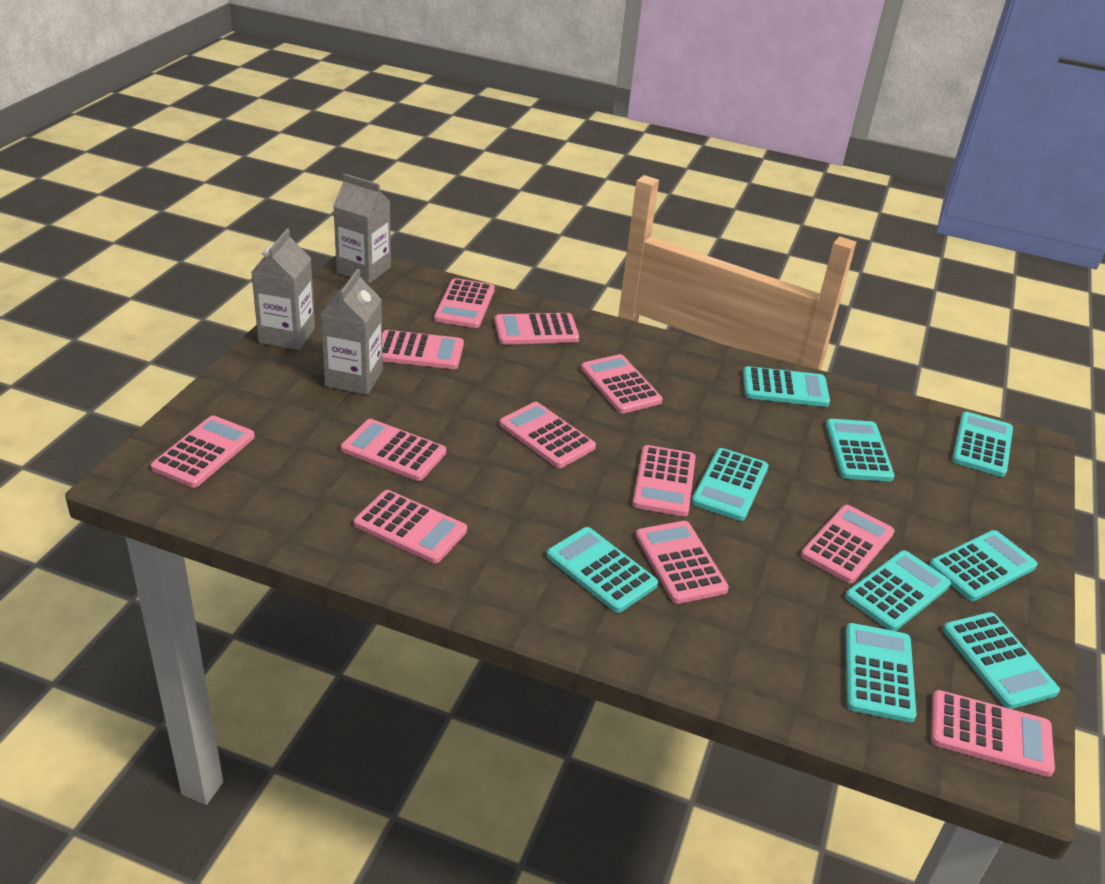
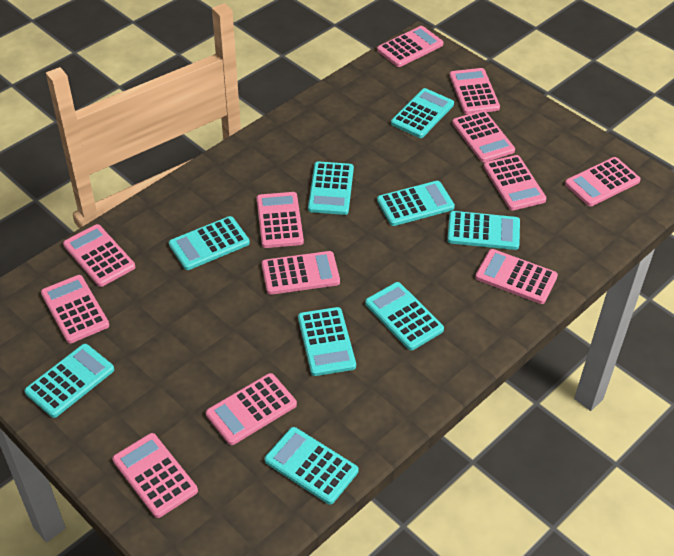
grey carton: [251,229,315,350] [320,269,383,395] [333,173,391,284] = 3 -> none = 0

